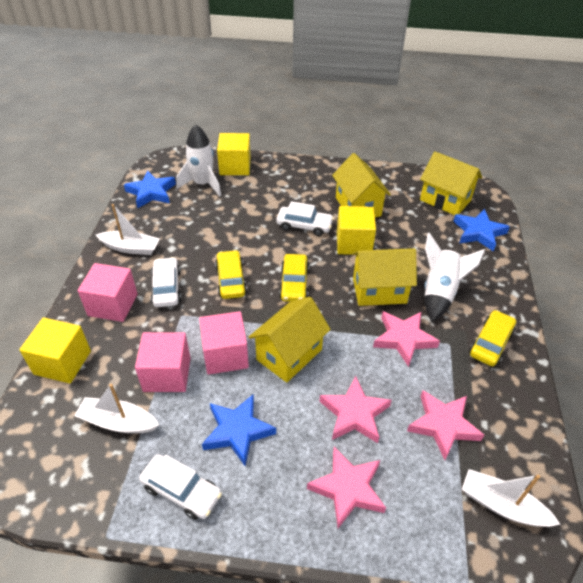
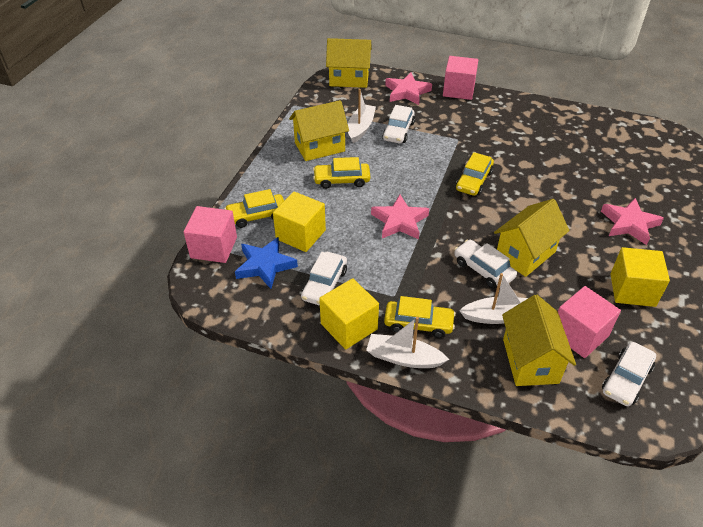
blue star: [124,171,176,208] [202,395,276,466] [453,209,510,252] = 3 -> [235,237,298,289] = 1
pink star: [307,447,386,528] [319,376,392,443] [373,311,440,367] [407,390,484,460] = 4 -> [371,195,429,239] [385,73,432,105] [601,198,664,245] = 3
white car: [139,454,222,520] [151,257,181,307] [276,201,334,236] = 3 -> [301,252,347,306] [382,105,415,143] [454,240,517,288] [602,342,656,406] = 4
white rocket: [176,124,221,197] [424,233,485,322] = 2 -> none = 0
yellow car: [215,250,247,299] [279,254,309,302] [469,310,516,366] = 3 -> [224,189,284,228] [313,157,370,189] [384,296,456,338] [456,152,494,196] = 4

